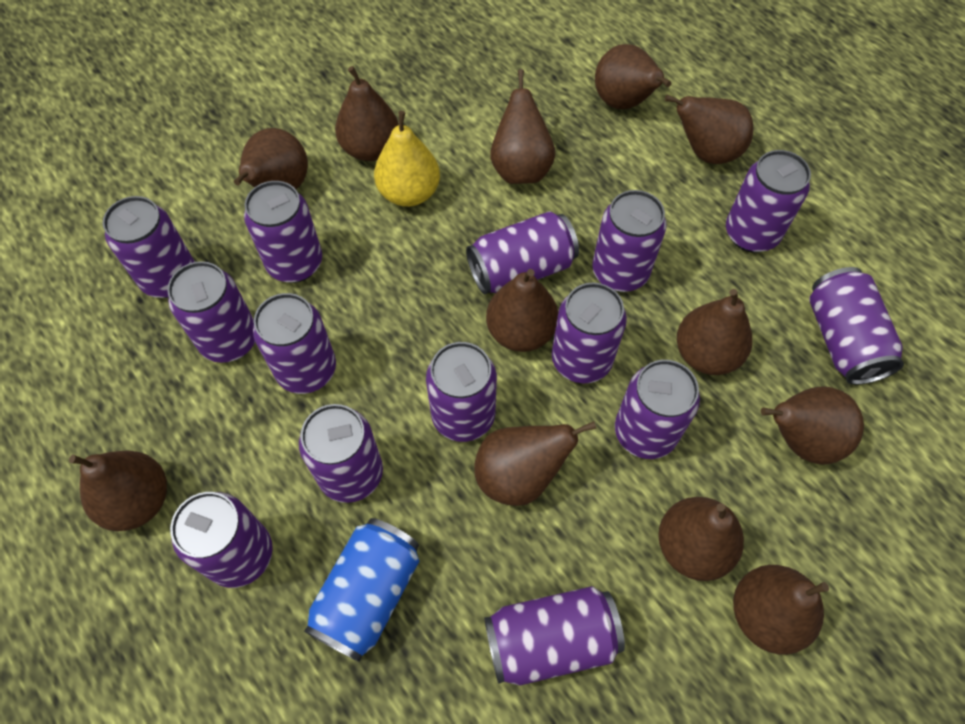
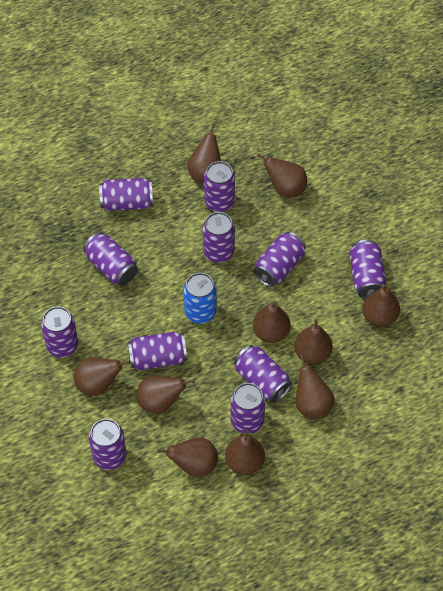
brown pear: [69,450,167,531] [234,128,308,189] [335,66,399,161] [474,421,597,506] [486,269,558,352] [490,69,555,184] [595,44,672,109] [658,497,744,581] [665,95,753,164] [677,289,752,375] [733,565,829,655] [761,386,864,464] = 12 -> [74,358,130,396] [136,376,194,414] [157,437,218,478] [187,124,221,183] [225,430,265,475] [253,301,290,343] [257,153,307,197] [294,319,333,364] [296,355,334,420] [362,284,400,327] = 10
purple can: [103,196,195,298] [167,261,255,363] [170,492,273,588] [244,181,322,283] [253,293,336,394] [299,404,383,503] [426,342,497,442] [466,211,579,294] [484,586,625,685] [552,283,627,384] [592,190,667,292] [615,360,700,459] [726,150,811,253] [809,267,904,385] = 14 -> [41,306,78,358] [83,232,138,286] [89,419,126,470] [99,178,153,211] [128,332,187,370] [203,212,235,263] [204,161,235,212] [231,383,265,434] [234,345,292,403] [253,232,306,287] [349,240,386,299] = 11
yellow pear: [374,111,440,207] = 1 -> none = 0

